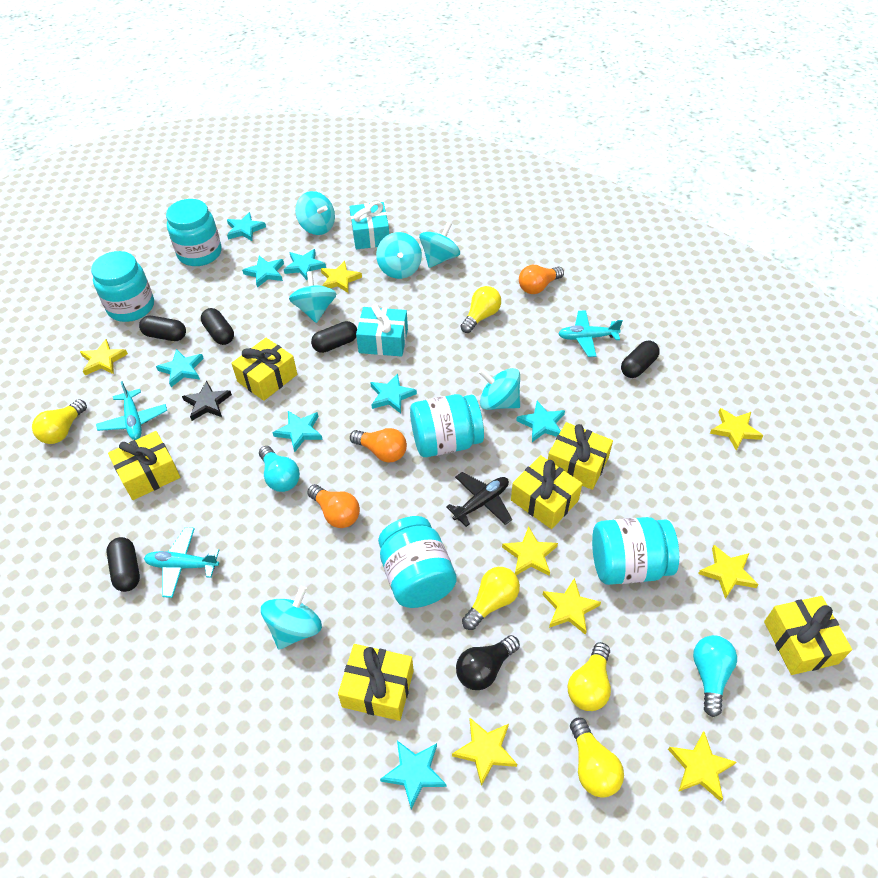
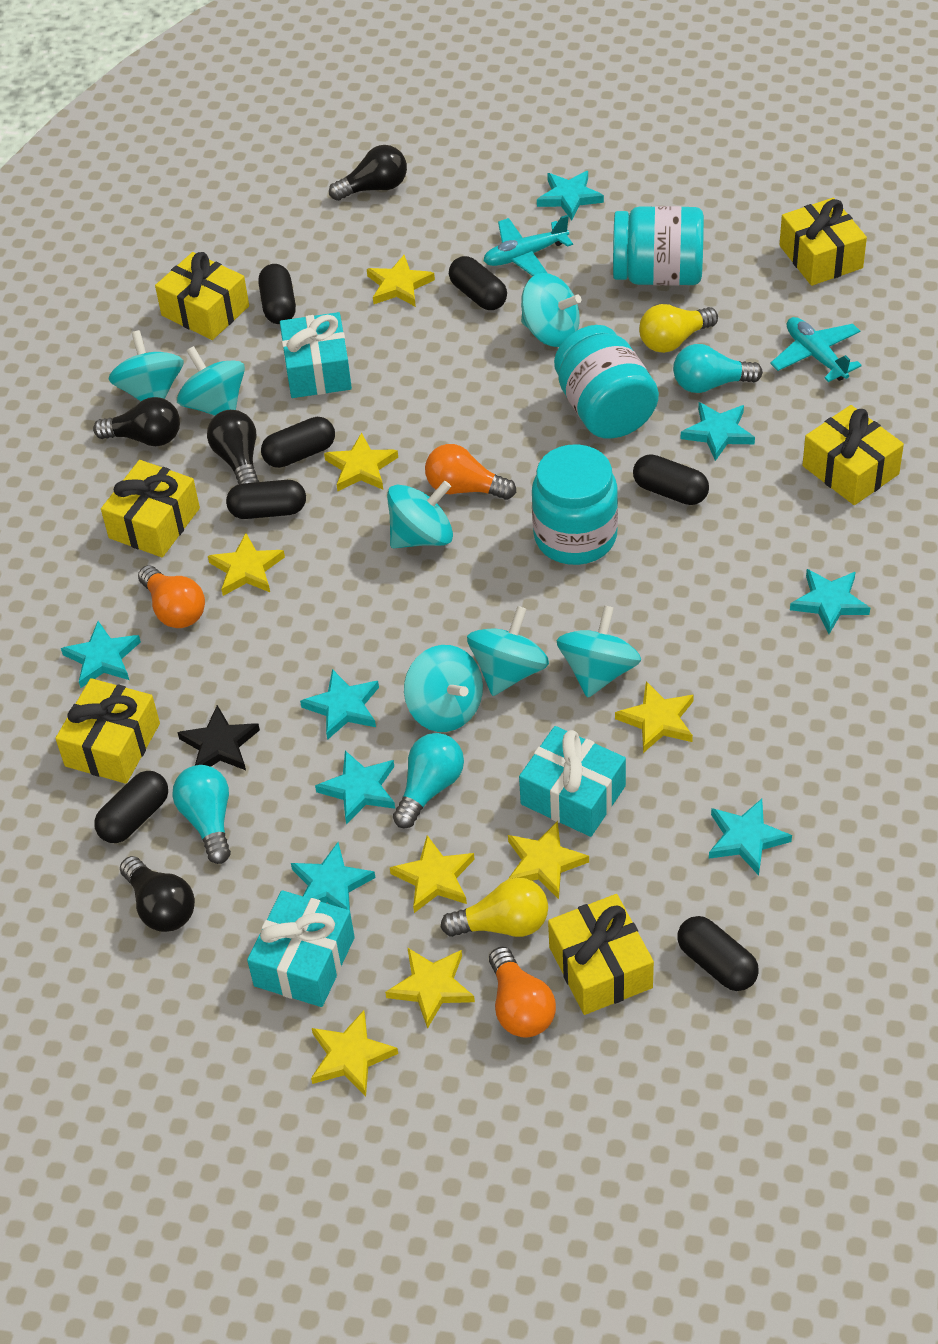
black capsule: [106,537,140,592] [139,316,186,341] [201,308,234,345] [311,321,357,353] [621,340,660,378] = 5 -> [94,771,168,843] [226,480,306,519] [258,264,296,324] [261,417,335,468] [449,256,507,310] [633,454,709,505] [677,916,759,991] = 7
black light bulb: [456,635,520,690] = 1 -> [93,397,180,446] [120,856,195,932] [207,410,259,484] [329,145,407,201] = 4
black plane: [446,472,512,527] = 1 -> none = 0
turquoise gift: [349,201,389,249] [356,304,408,357] = 2 -> [247,890,355,1007] [280,312,352,398] [519,726,626,837] = 3
turquoise jar: [91,251,154,322] [166,199,222,266] [378,516,457,608] [410,394,484,457] [592,517,679,585] = 5 -> [532,444,618,565] [554,325,659,439] [613,206,704,286] = 3
turquoise light bulb: [259,446,300,492] [693,635,737,717] = 2 -> [172,765,231,864] [393,733,464,828] [673,344,763,393] = 3
turquoise plane: [96,381,167,440] [144,527,219,598] [558,310,623,357] = 3 -> [483,215,573,276] [770,317,862,382] = 2
turquoise spinning top: [261,586,322,650] [289,271,337,323] [295,191,335,235] [376,232,422,279] [419,222,460,268] [479,368,520,410] = 6 -> [108,330,184,401] [177,346,245,416] [387,481,453,548] [404,645,483,732] [467,606,549,696] [521,273,581,347] [557,605,641,698] = 7
yellow light bulb: [32,399,87,444] [460,286,501,333] [462,567,520,630] [568,642,611,711] [570,718,624,798] = 5 -> [441,878,548,937] [639,304,718,353] = 2

